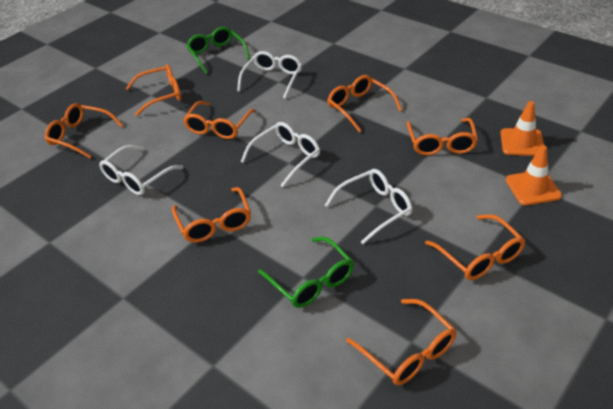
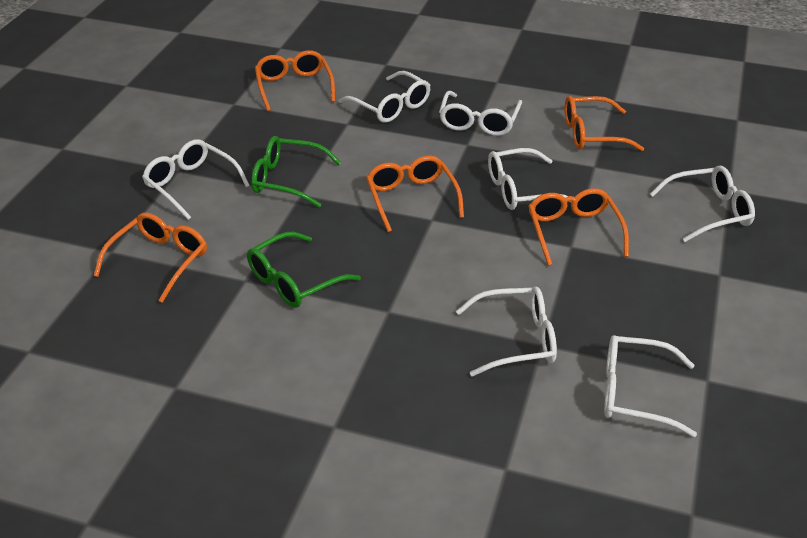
orange glasses: [45,103,123,159] [126,64,181,116] [172,187,251,242] [183,101,257,139] [327,75,402,132] [346,299,457,385] [407,118,478,155] [425,214,526,280] = 8 -> [94,212,207,303] [255,50,335,111] [366,155,464,232] [528,188,629,266] [564,96,644,151] = 5
orange traffic cone: [501,101,544,156] [506,145,562,205] = 2 -> none = 0
white glasses: [99,145,184,195] [237,51,302,99] [241,122,320,187] [325,169,412,244] = 4 -> [142,139,250,220] [338,71,430,123] [439,91,522,136] [456,287,557,377] [488,148,572,210] [604,335,697,437] [650,166,755,242] = 7

